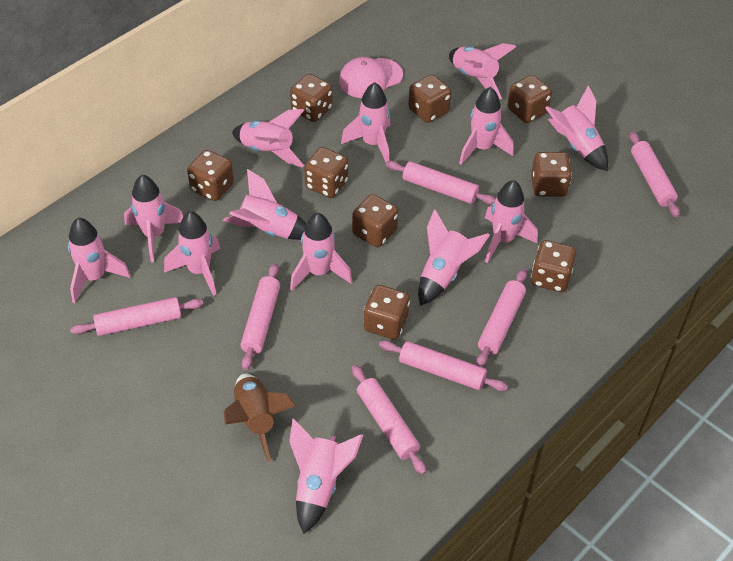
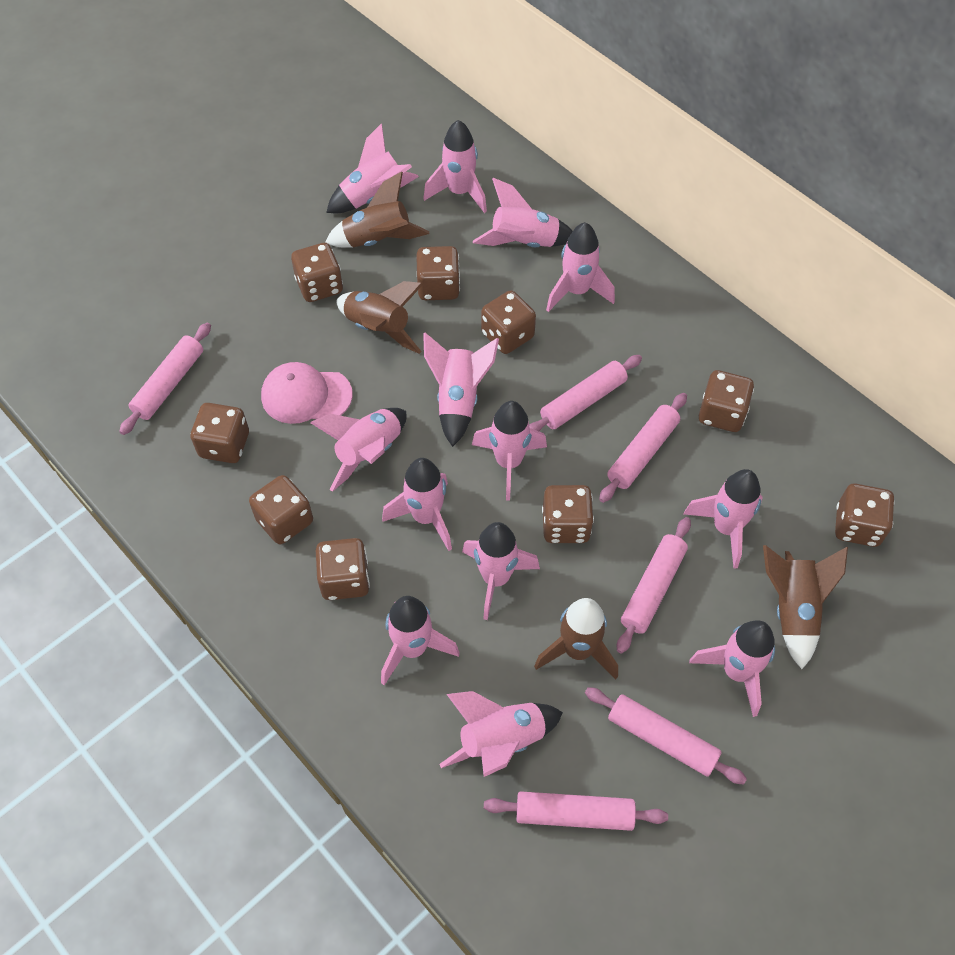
brown rocket: [224,373,296,462] = 1 -> [325,171,429,247] [336,281,423,354] [534,598,618,679] [763,545,848,669] = 4
pink rolling pin: [70,297,203,336] [240,263,280,370] [352,365,427,475] [379,340,508,391] [386,161,496,205] [476,269,527,367] [629,131,680,218] = 7 -> [119,322,211,435] [484,791,668,831] [529,355,642,431] [585,687,747,784] [599,393,687,503] [617,517,691,654] = 6

